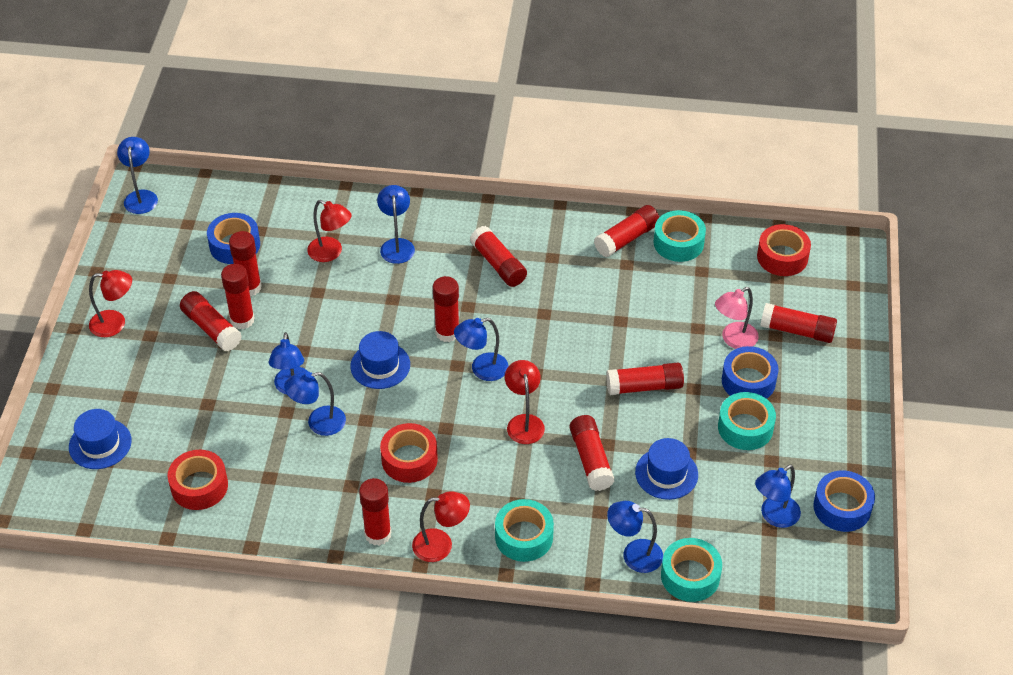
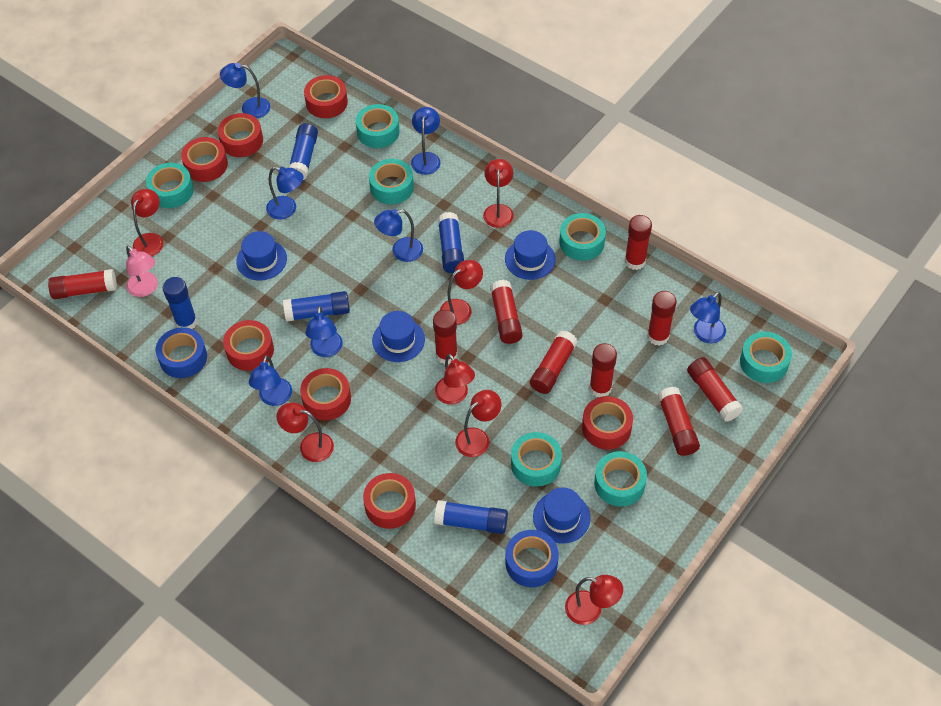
blue glue stick: none = 0 -> [163,277,197,329] [283,291,350,322] [288,123,318,180] [434,500,508,534] [438,212,464,273] = 5
blue hat: [69,409,132,469] [350,331,410,389] [635,438,698,500] = 3 -> [236,231,287,281] [372,311,425,362] [505,230,556,280] [533,487,591,544] = 4
blue tape: [207,213,260,264] [722,346,779,399] [813,470,875,532] = 3 -> [156,327,207,378] [505,530,559,587] = 2
red glue stick: [180,291,242,351] [221,264,255,329] [229,231,262,296] [359,478,391,546] [433,276,459,342] [470,226,527,287] [570,415,615,491] [594,205,659,257] [606,363,684,395] [760,303,837,343] = 10 -> [48,269,117,299] [433,310,458,364] [490,280,523,344] [530,330,578,394] [589,343,617,397] [625,215,652,270] [647,291,677,346] [658,387,700,456] [687,357,743,422] = 9
red lamp: [89,270,132,337] [307,200,352,262] [412,491,470,562] [505,360,545,444] = 4 -> [131,189,163,257] [277,403,334,462] [435,354,475,405] [440,260,483,325] [455,390,501,457] [483,159,514,228] [565,575,623,625] = 7
red tape: [168,450,228,510] [380,423,438,483] [757,224,811,276] = 3 -> [181,137,228,182] [218,113,263,157] [223,320,274,371] [300,368,351,420] [304,75,348,118] [363,473,416,529] [582,396,633,449] = 7
turquoise tape: [495,499,554,562] [653,210,706,262] [661,538,722,602] [718,392,776,450] = 4 -> [146,163,194,208] [356,104,400,148] [369,159,414,204] [511,432,562,487] [559,213,606,261] [594,451,647,507] [740,331,792,383] = 7

